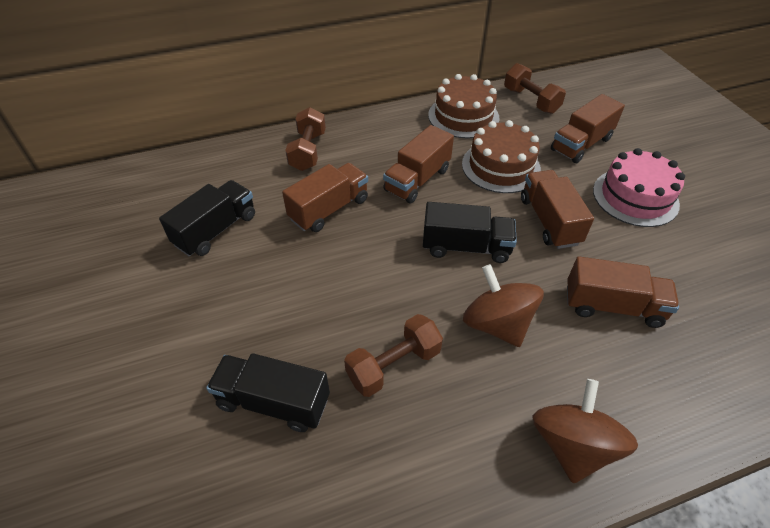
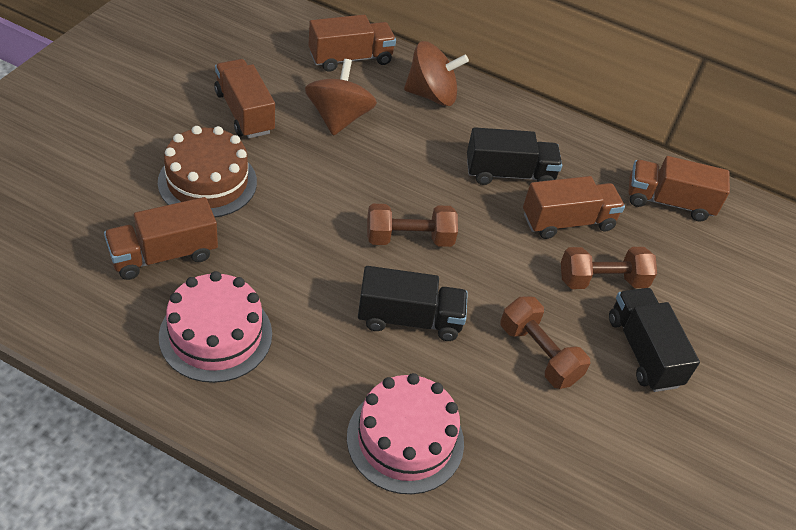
brown cake: [428,74,499,138] [462,120,541,193] = 2 -> [158,126,257,217] = 1
pink cake: [593,148,685,227] = 1 -> [159,271,272,383] [347,373,464,494] = 2

